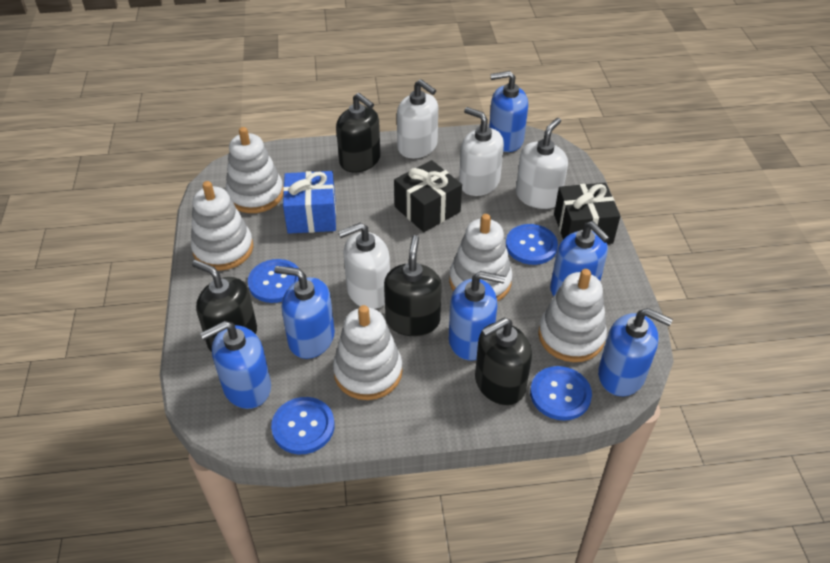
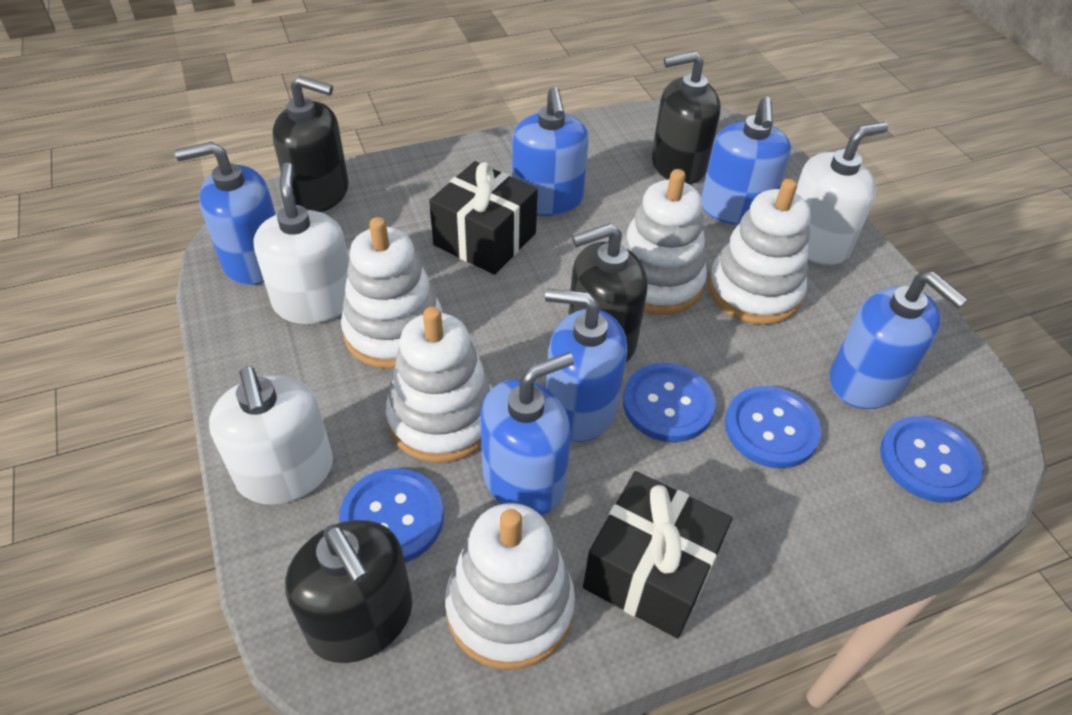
blue gift: [283,171,336,234] = 1 -> none = 0
white soap dispenser: [338,223,390,309] [397,79,438,158] [459,107,504,196] [516,118,568,209] = 4 -> [209,366,333,505] [253,162,349,324] [795,122,888,265] = 3

